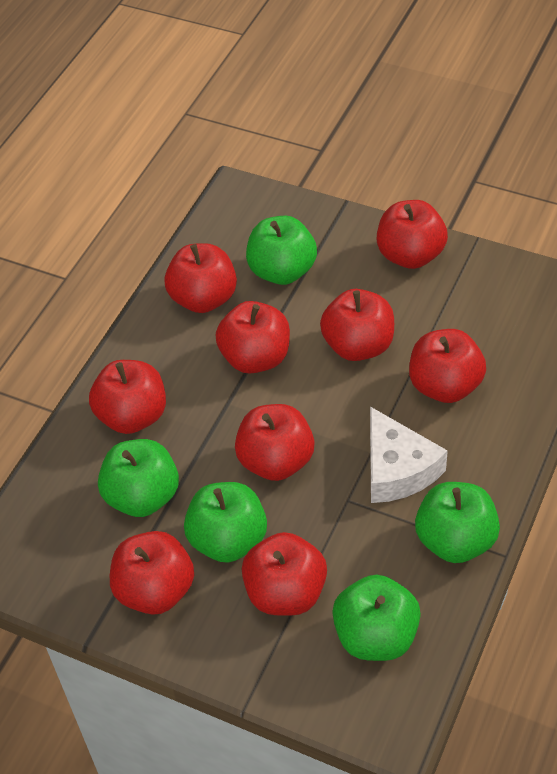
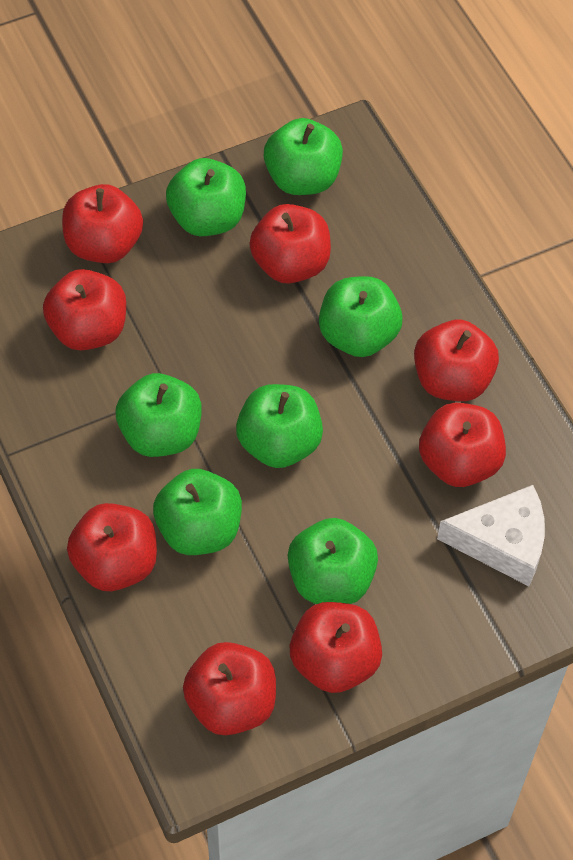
green apple: [98,439,179,517] [184,482,267,563] [246,216,317,285] [332,575,421,661] [415,482,500,563] = 5 -> [116,373,202,457] [153,469,242,555] [166,158,246,236] [236,384,323,468] [264,118,343,195] [288,518,378,604] [319,276,403,357] = 7
red apple: [89,360,166,434] [110,531,194,615] [164,243,237,313] [216,301,290,374] [235,404,314,481] [242,532,327,616] [320,289,394,361] [377,200,448,269] [409,329,486,403] = 9 -> [43,269,126,350] [62,184,143,263] [67,503,157,591] [183,642,276,735] [249,204,331,284] [290,602,382,693] [414,319,499,401] [419,403,506,487] = 8

